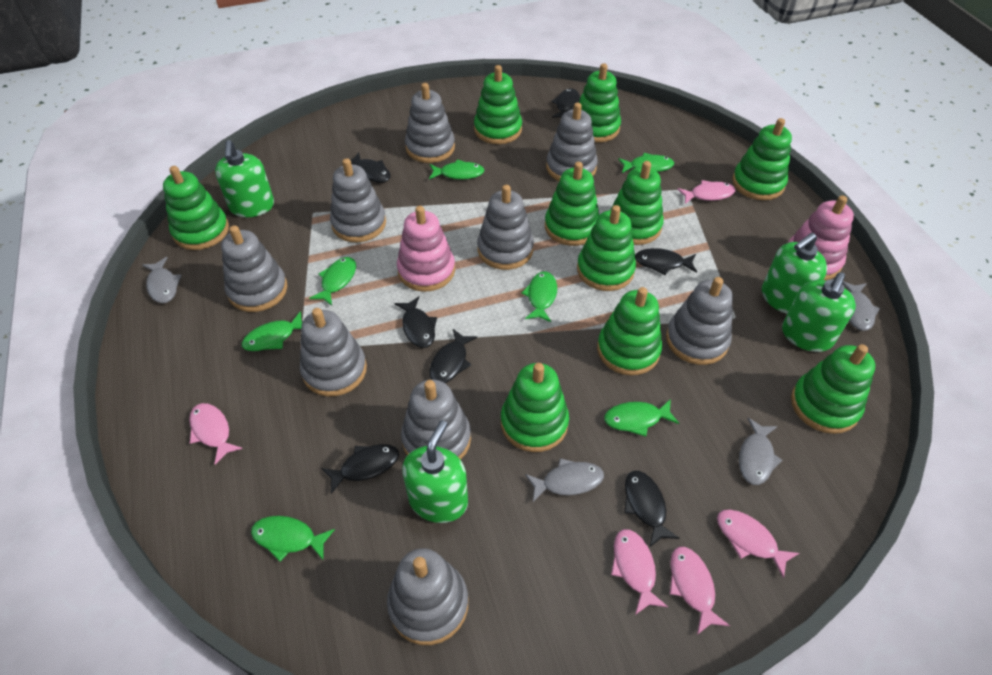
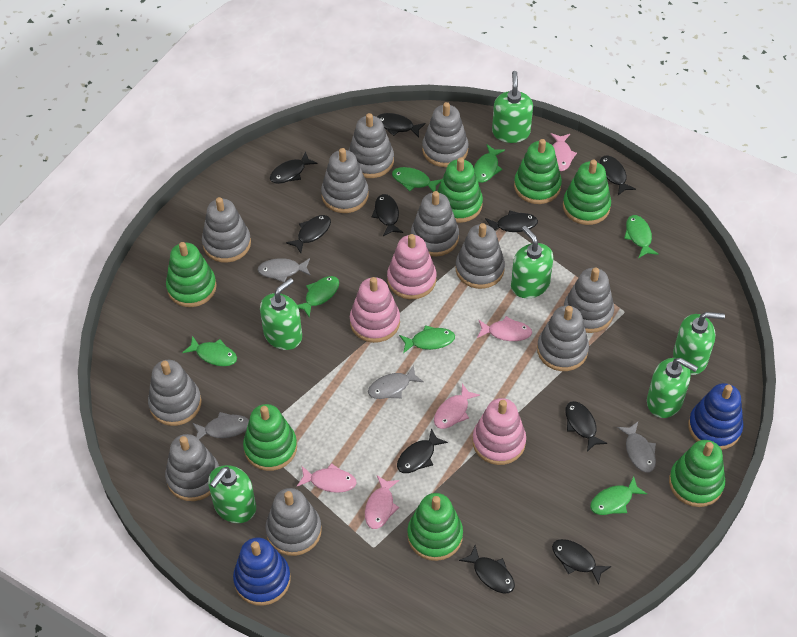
black fish: [321,444,399,494] [350,152,391,183] [395,296,437,348] [430,329,477,383] [551,89,580,118] [624,471,680,548] [635,248,697,275] = 7 -> [270,151,317,184] [286,215,331,253] [372,194,403,236] [377,113,426,137] [397,428,448,473] [459,545,515,593] [485,210,538,232] [552,539,611,585] [565,401,607,452] [599,155,636,195] = 10
blue stacking toy: none = 0 -> [233,537,291,606] [688,383,743,450] = 2
green soap dispenser: [215,140,274,217] [402,420,468,523] [762,233,827,314] [782,272,856,352] = 4 -> [208,465,256,523] [260,278,302,350] [492,71,533,143] [511,226,554,298] [647,358,698,418] [673,312,725,375] = 6
green stacking toy: [163,166,229,250] [474,65,522,144] [501,363,569,452] [545,162,599,246] [577,205,636,291] [579,63,621,143] [597,287,662,375] [610,161,664,245] [732,118,792,200] [791,344,875,434] = 10 -> [166,242,217,307] [243,404,297,471] [407,493,463,561] [437,157,483,223] [514,139,562,204] [563,160,611,225] [669,440,725,507] = 7
grey stacking toy: [221,225,287,312] [300,308,367,396] [330,158,386,242] [387,548,468,645] [401,379,471,460] [405,83,455,163] [477,185,534,270] [546,103,598,181] [666,277,733,365] = 9 -> [148,360,202,426] [165,434,219,501] [202,197,251,263] [266,488,322,556] [321,148,369,213] [348,113,394,178] [411,191,459,257] [422,102,469,167] [456,223,505,289] [537,306,589,371] [564,267,614,333] = 11
pink stacking toy: [397,206,455,292] [788,195,854,280] = 2 -> [350,277,400,343] [387,234,436,299] [472,398,526,465] = 3

